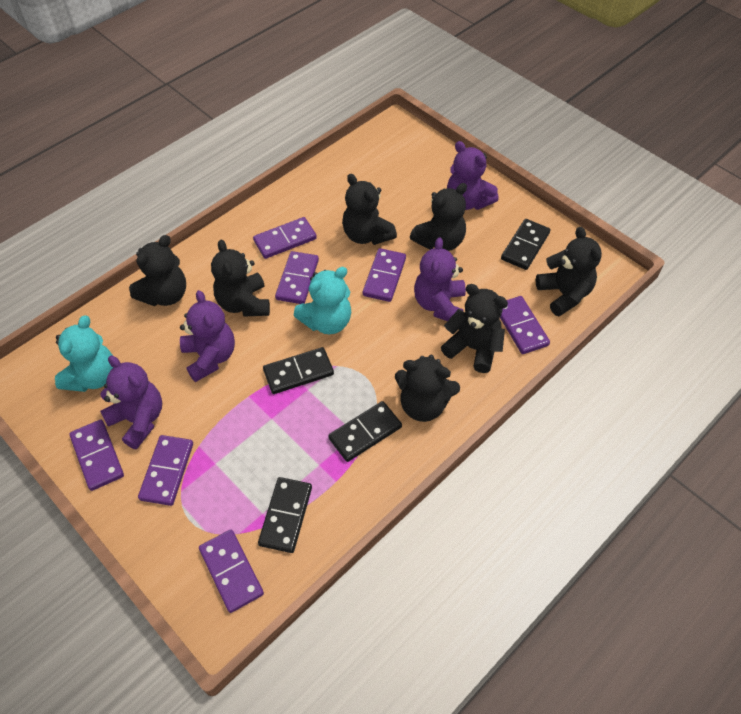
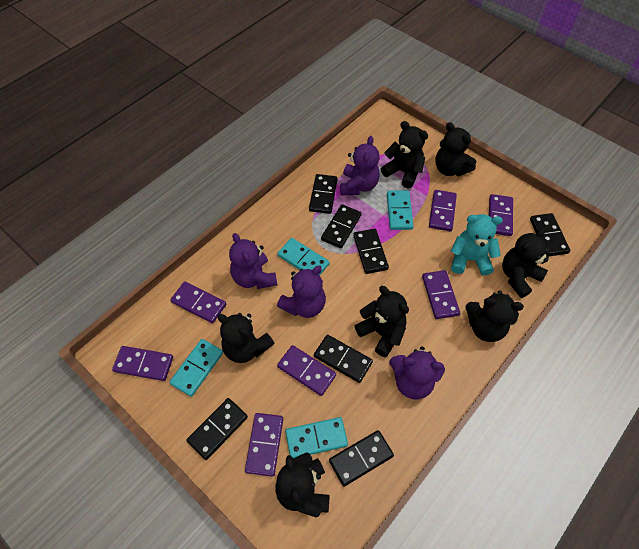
black domino: [258,477,312,553] [263,347,334,394] [328,401,402,462] [501,219,550,270] = 4 -> [186,398,248,460] [309,174,338,214] [314,335,373,383] [321,204,362,248] [329,430,394,487] [353,229,389,274] [530,213,570,257] = 7
turquoise domino: none = 0 -> [169,339,223,397] [277,238,330,275] [285,417,348,458] [387,190,414,230] = 4
turquoise teddy bear: [55,315,113,392] [293,267,351,334] = 2 -> [451,214,503,276] = 1

